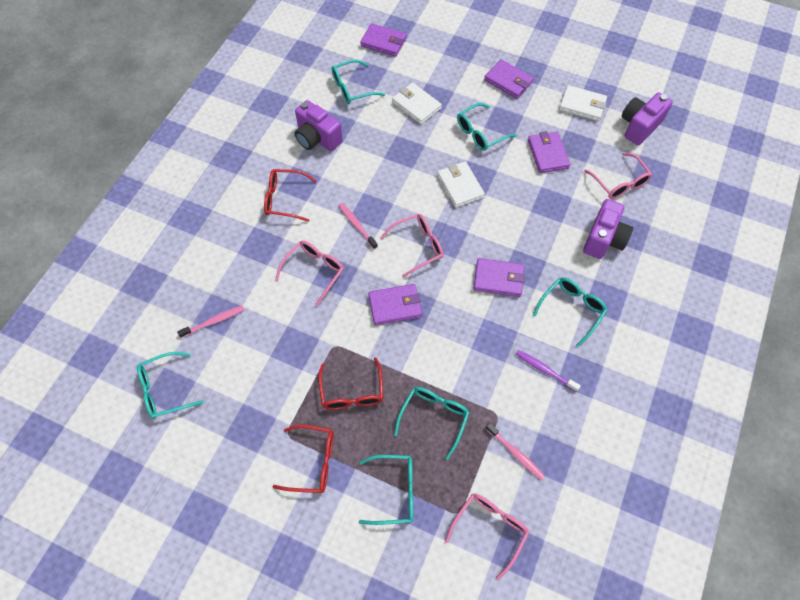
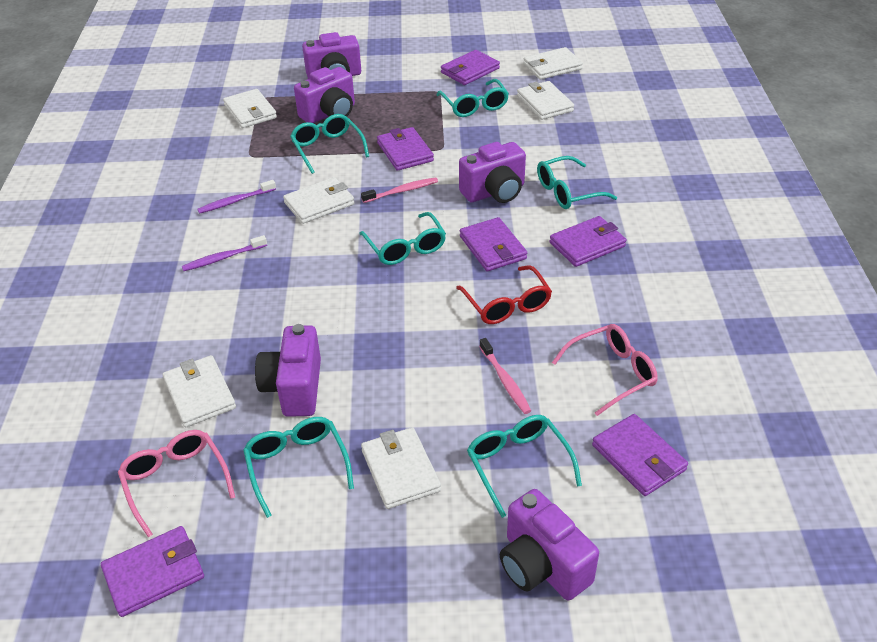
pink glasses: [275,241,344,306] [380,214,443,278] [445,493,530,580] [584,153,652,199] = 4 -> [118,430,235,538] [552,324,658,416] = 2
pink toothbrush: [177,306,244,338] [338,203,378,249] [485,423,545,480] = 3 -> [361,177,438,203] [479,338,531,414] = 2
purple camera: [295,100,343,151] [583,199,633,259] [621,92,673,145] = 3 -> [255,324,321,417] [294,67,355,123] [302,32,361,79] [459,142,526,203] [500,489,599,600] = 5
purple toothbrush: [516,350,581,392] = 1 -> [182,235,267,271] [197,180,276,214] = 2
purple wallet: [360,23,407,57] [368,284,422,325] [473,258,525,297] [484,59,534,99] [528,131,570,173] = 5 -> [101,526,204,617] [377,127,434,171] [441,50,500,85] [460,217,527,271] [550,216,627,267] [592,414,688,496] = 6
red glasses: [264,169,317,222] [273,425,334,493] [318,358,383,410] = 3 -> [456,265,552,324] = 1
white wallet: [392,83,442,124] [437,161,485,208] [559,85,607,121] = 3 -> [163,355,236,427] [223,89,277,128] [283,177,355,224] [361,427,441,509] [517,81,574,120] [523,47,583,80] = 6

